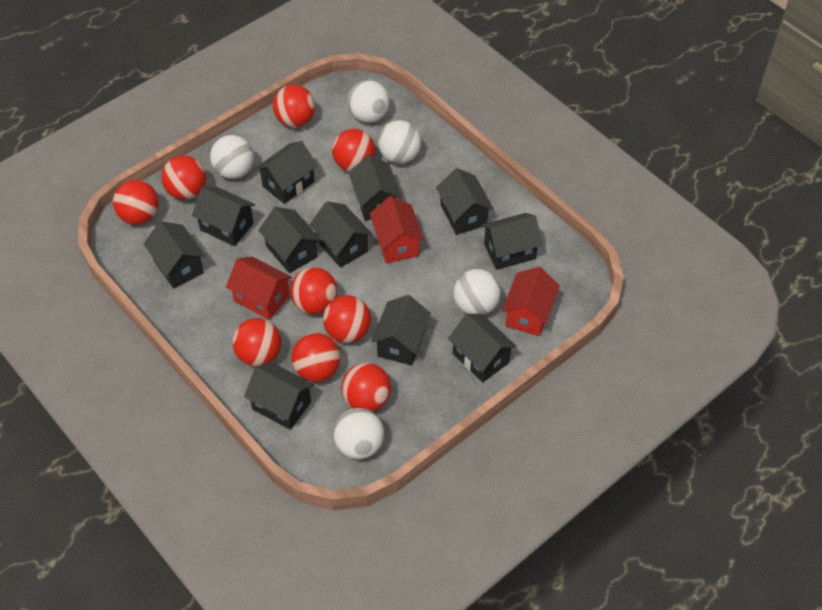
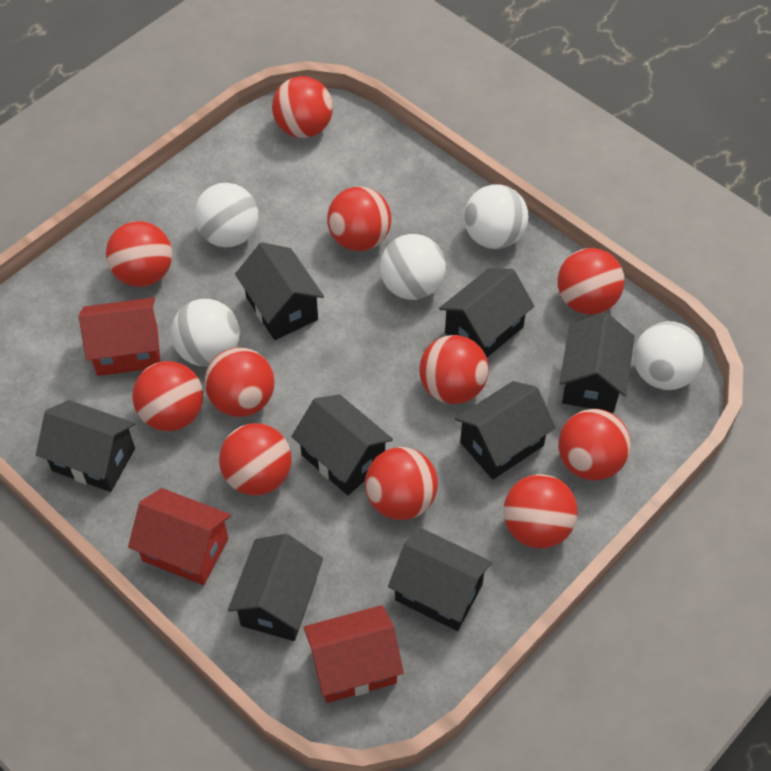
black house: [144,221,205,289] [192,187,255,246] [244,362,314,430] [255,141,318,204] [258,207,321,273] [310,201,373,268] [349,155,402,221] [371,295,431,366] [436,168,494,235] [448,314,517,383] [482,213,542,270] = 11 -> [36,400,135,492] [228,534,323,641] [235,242,324,340] [291,394,393,495] [388,528,492,631] [439,269,534,357] [455,381,556,479] [559,312,635,413] = 8
red ball: [113,180,159,225] [161,155,206,200] [233,318,281,367] [273,85,315,127] [290,267,338,314] [291,333,340,382] [323,295,371,343] [332,129,376,172] [341,363,391,412] = 9 -> [106,221,172,287] [132,361,203,431] [205,347,274,417] [219,423,292,496] [272,76,333,138] [327,186,391,251] [365,447,438,520] [419,335,489,404] [503,474,578,548] [558,248,625,315] [558,409,631,481] = 11

